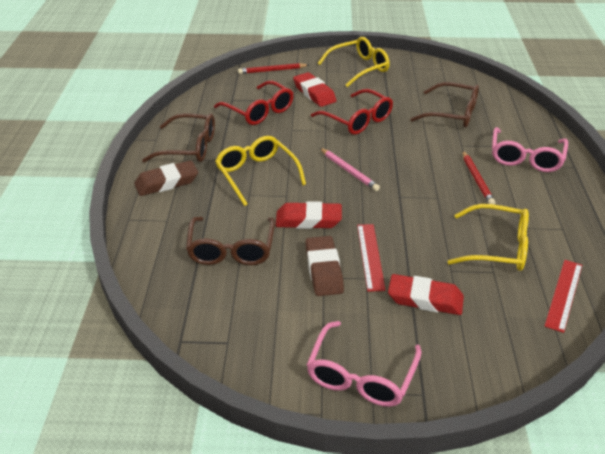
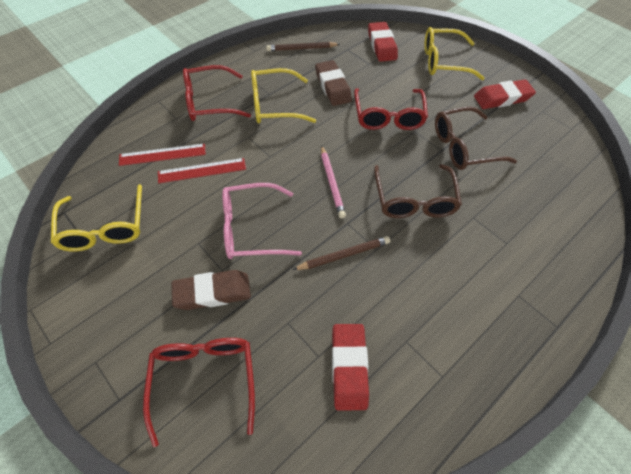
brown glasses: [142,113,215,163] [186,217,275,265] [410,82,479,127] = 3 -> [374,164,462,218] [435,107,517,170] = 2
brown pencil: none = 0 -> [266,42,340,51] [293,236,390,270] = 2
pink glasses: [307,321,422,407] [492,127,568,172] = 2 -> [222,183,302,259] = 1
red glasses: [214,81,293,125] [311,89,393,135] = 2 -> [143,338,255,447] [183,65,251,121] [354,88,428,130] = 3
red pencil: [238,63,309,74] [462,151,495,205] = 2 -> none = 0

